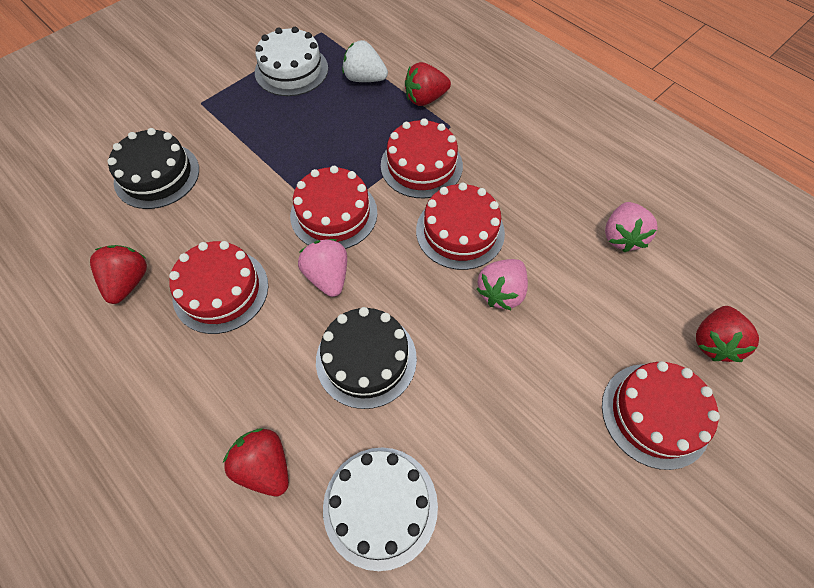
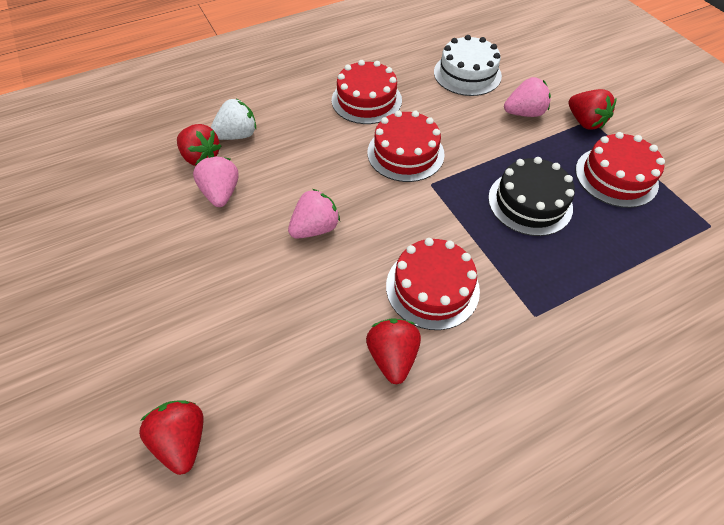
black cake: [107,128,199,209] [316,307,417,409] = 2 -> [488,157,575,236] = 1
red cake: [169,241,268,334] [290,166,378,249] [381,118,463,198] [416,183,505,270] [602,361,720,470] = 5 -> [332,60,402,124] [368,110,445,182] [386,238,480,330] [575,132,665,208] = 4
white cake: [255,27,328,96] [323,448,438,571] = 2 -> [434,35,502,96] = 1

